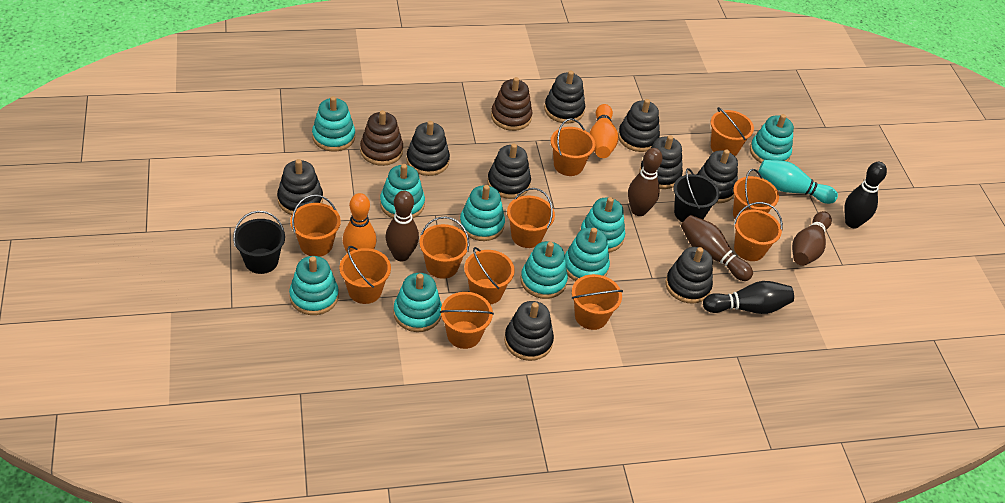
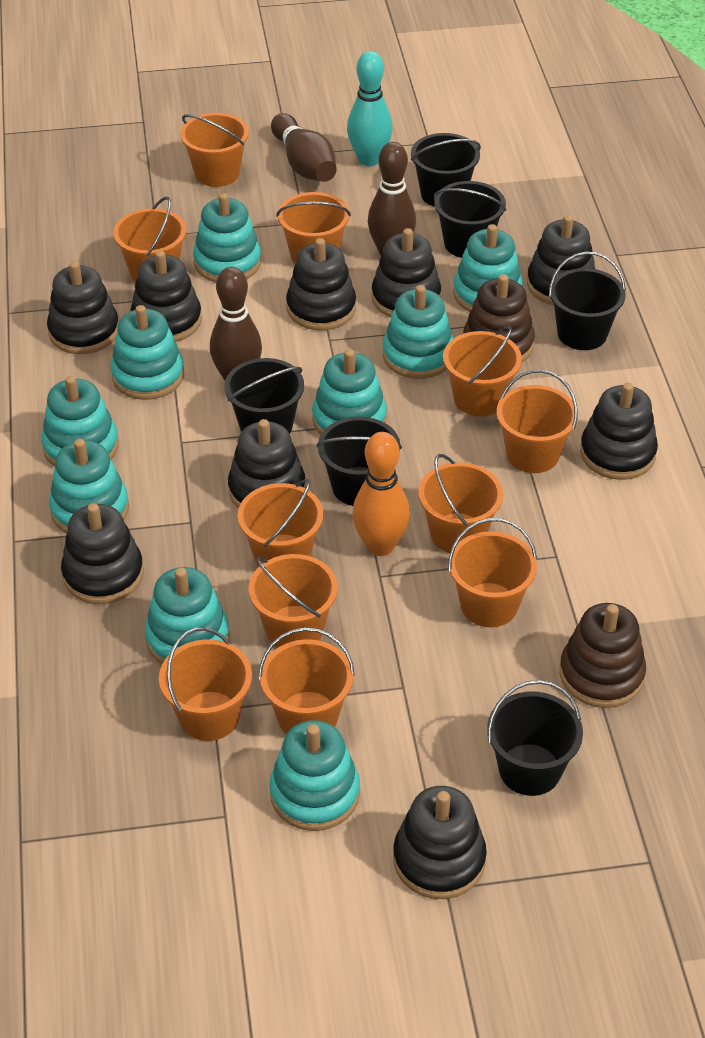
black bowling pin: [703,281,794,314] [844,162,887,228] = 2 -> none = 0
black bucket: [233,211,285,274] [673,168,720,223] = 2 -> [224,358,304,434] [316,417,402,506] [411,133,481,207] [434,181,506,258] [487,680,583,796] [549,252,626,350] = 6
brown bowling pin: [385,191,419,261] [628,148,663,216] [681,215,753,281] [792,211,832,266] = 4 -> [210,267,262,380] [271,113,337,182] [368,142,416,255] = 3
orange bowling pin: [343,193,377,253] [589,104,618,158] = 2 -> [352,432,410,556] = 1

